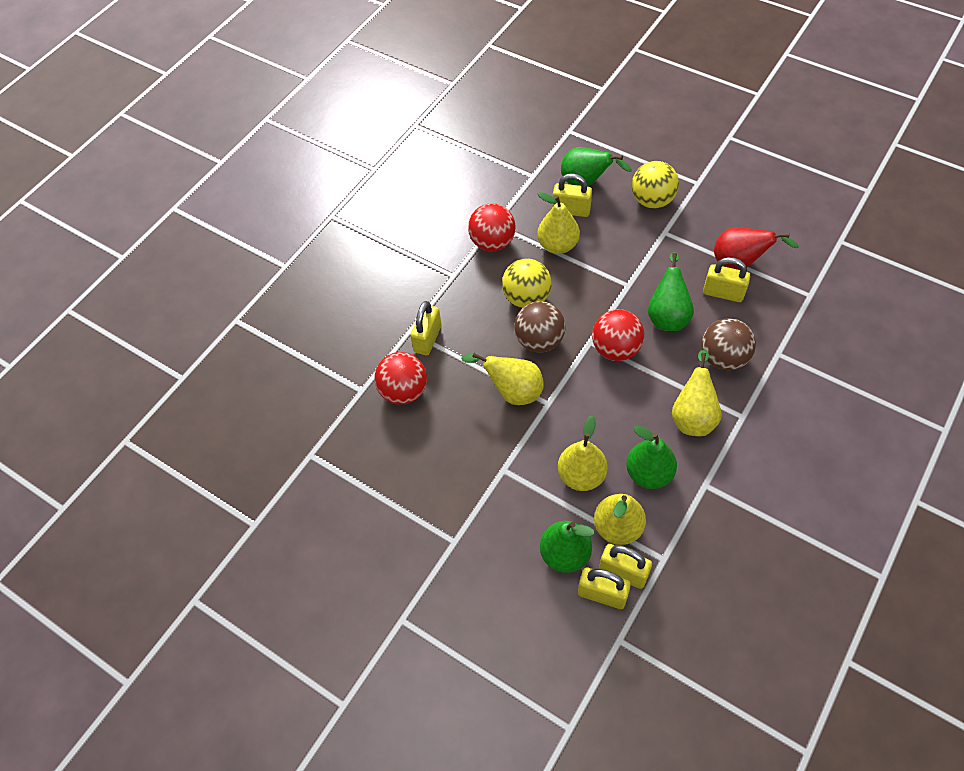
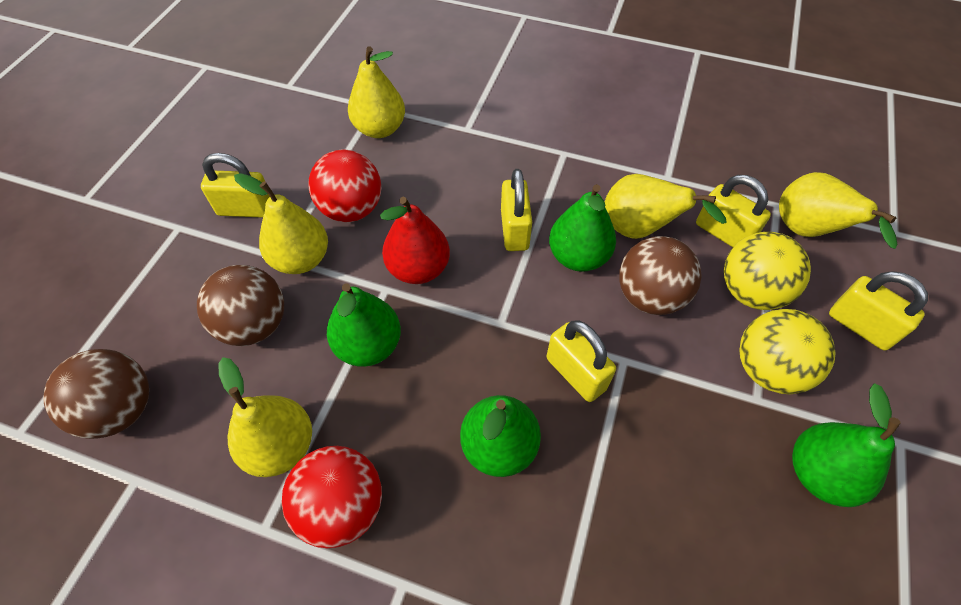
brown ball: [514,301,566,352] [702,318,756,371] = 2 -> [43,349,149,439] [197,265,284,346] [619,236,702,315] = 3
red ball: [374,352,427,405] [468,203,516,251] [592,309,644,361] = 3 -> [282,446,382,548] [308,150,382,222] = 2

